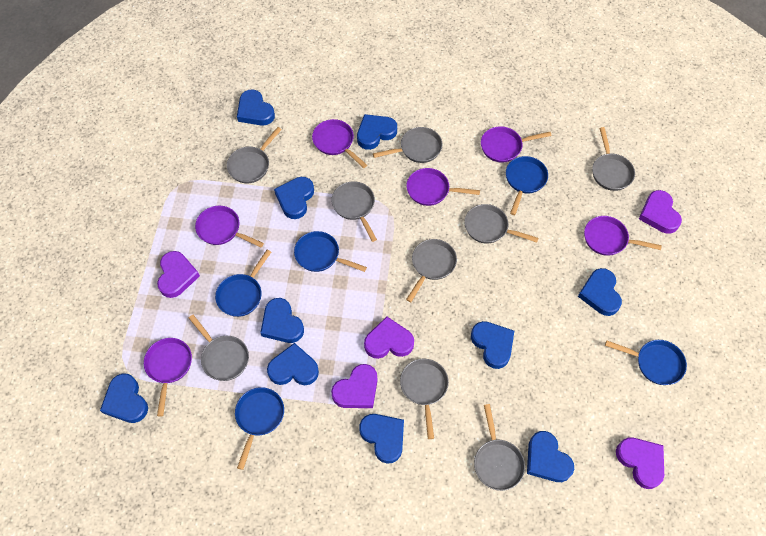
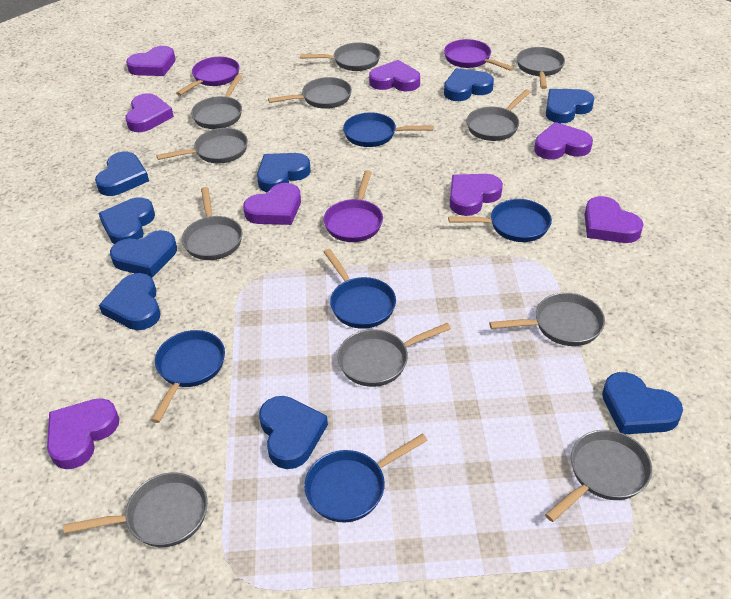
blue heart: [100,373,148,423] [237,89,275,126] [260,298,304,343] [267,343,319,385] [274,177,314,219] [357,114,397,150] [359,414,404,463] [471,321,514,369] [527,431,574,482] [578,268,622,316] = 10 -> [95,152,149,196] [98,197,155,244] [99,273,161,330] [110,230,177,278] [257,153,311,192] [259,396,328,469] [444,68,494,101] [546,89,594,123] [602,372,683,434] = 9
grey pan: [189,315,249,381] [227,127,282,183] [331,181,377,242] [373,127,443,163] [400,359,449,439] [406,239,457,302] [464,204,539,244] [474,404,525,491] [592,127,635,191] = 9 -> [63,472,208,547] [156,128,248,163] [182,187,243,260] [191,74,242,129] [268,77,352,109] [300,42,381,71] [338,323,451,387] [467,89,531,141] [489,293,605,346] [517,47,565,89] [545,430,652,522] = 11
purple heart: [157,251,200,298] [331,364,377,408] [364,317,414,359] [616,438,664,489] [639,190,682,234] = 5 -> [47,398,120,469] [126,46,176,76] [126,93,174,132] [243,183,301,225] [369,60,420,91] [450,174,503,216] [534,122,593,159] [584,196,644,243] = 8
purple pan: [144,338,192,416] [195,206,264,247] [312,119,367,168] [406,168,480,206] [481,126,551,163] [584,216,662,256] = 6 -> [176,57,240,96] [324,170,383,242] [444,39,514,71] = 3

